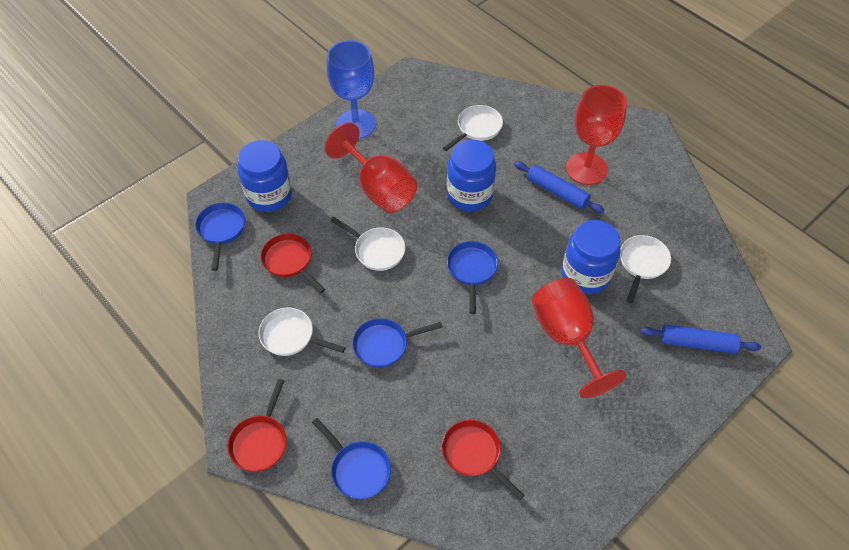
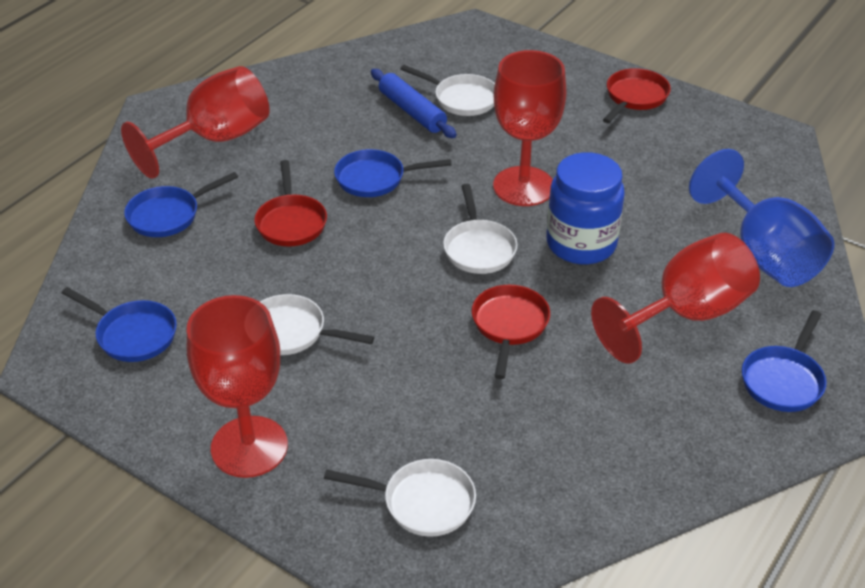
blue jar: [237,140,292,212] [447,140,496,212] [562,220,621,294] = 3 -> [546,152,625,264] = 1
blue rolling pin: [514,161,605,214] [640,324,761,354] = 2 -> [371,69,457,138] = 1
red goblet: [325,122,417,213] [531,278,626,398] [566,85,627,185] = 3 -> [121,66,270,179] [187,295,288,478] [493,50,566,206] [591,233,760,364] = 4

